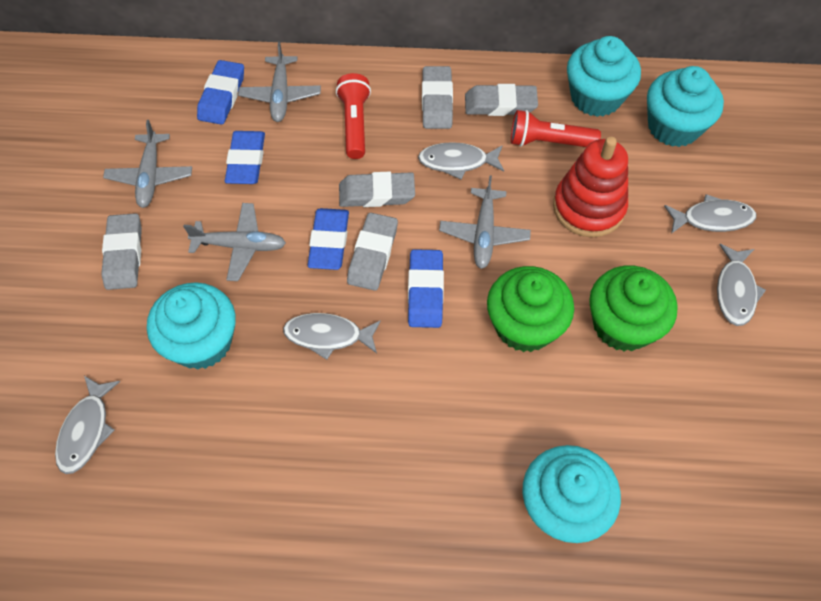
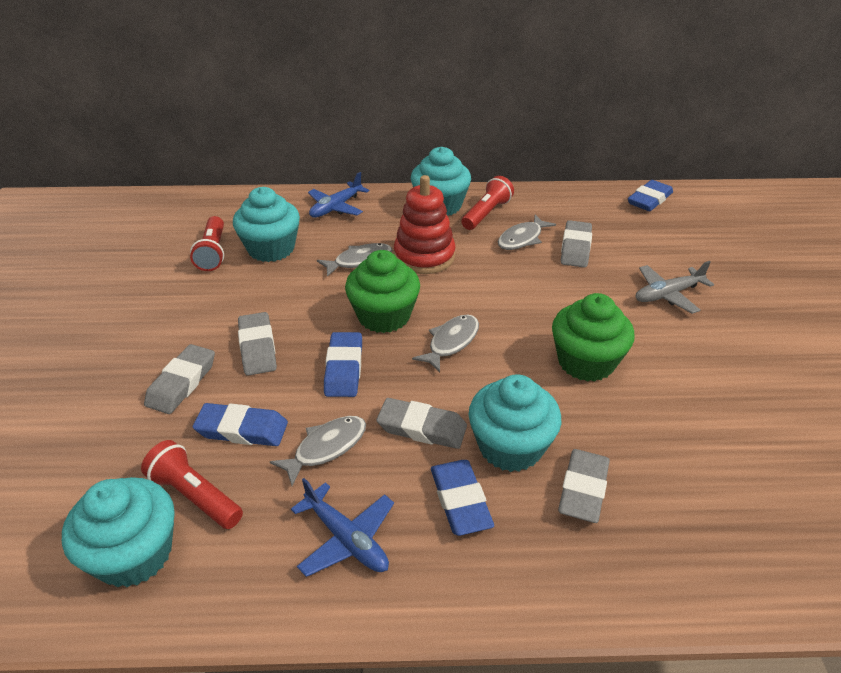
blue plane: none = 0 -> [291,478,394,577] [308,172,369,218] = 2
grey fish: [55,376,120,474] [283,313,381,360] [418,142,504,179] [664,194,756,234] [717,244,766,326] = 5 -> [270,416,366,486] [317,243,392,277] [412,314,479,373] [498,215,556,250] = 4
grey plane: [103,120,192,208] [183,203,286,281] [238,42,321,122] [439,175,531,269] = 4 -> [636,261,714,314] = 1
red flashlight: [336,73,371,159] [511,110,601,147] = 2 -> [141,440,243,529] [190,216,224,271] [461,176,514,230] = 3

